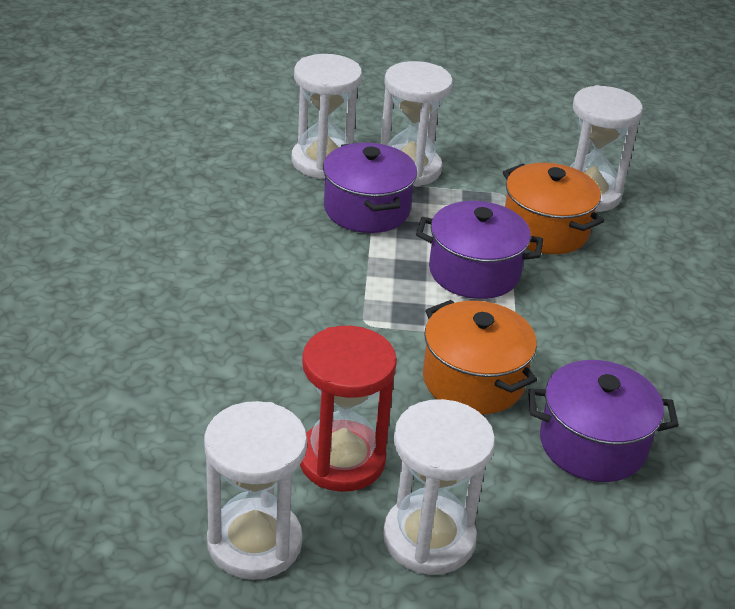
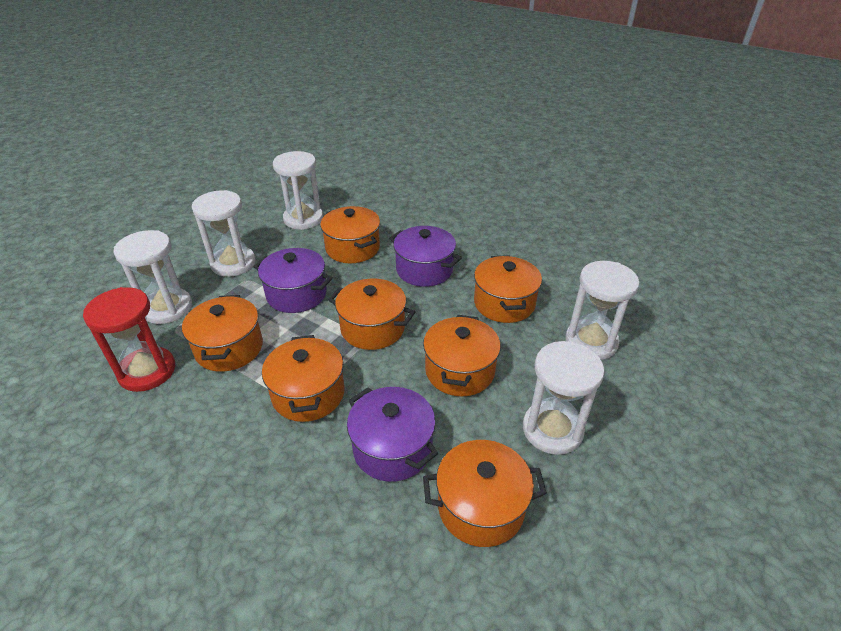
orange pot: [423,300,537,414] [503,163,604,254] = 2 -> [182,295,263,372] [262,335,345,422] [320,206,380,263] [328,278,415,350] [423,315,501,396] [423,440,547,547] [474,255,542,323] = 7

